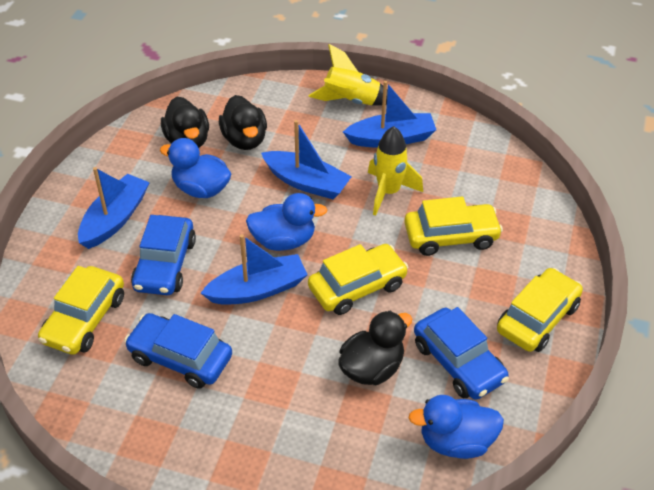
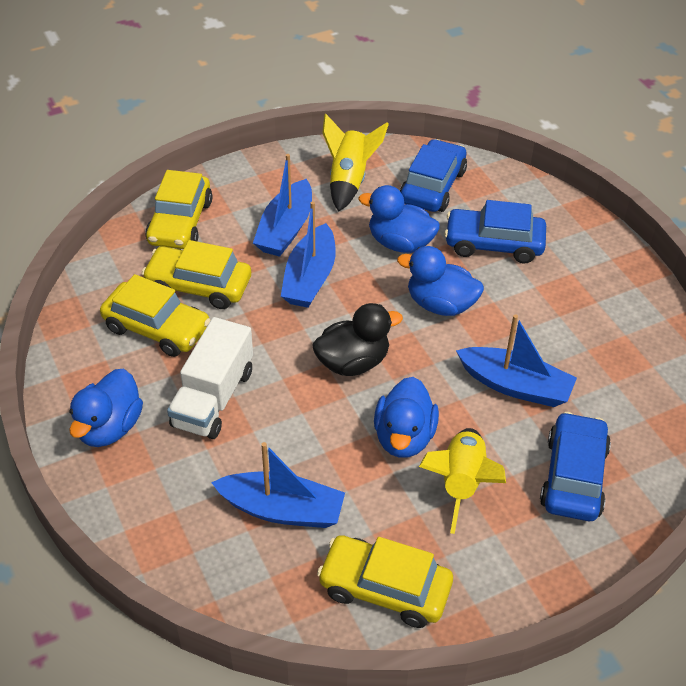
black duck: [161,97,209,148] [219,95,267,150] [338,311,412,385] = 3 -> [312,303,403,376] = 1
blue duck: [160,138,232,198] [246,193,327,251] [408,395,504,459] = 3 -> [69,369,143,447] [358,185,440,253] [374,377,439,458] [397,246,484,316] = 4
white truck: none = 0 -> [167,317,253,439] = 1

